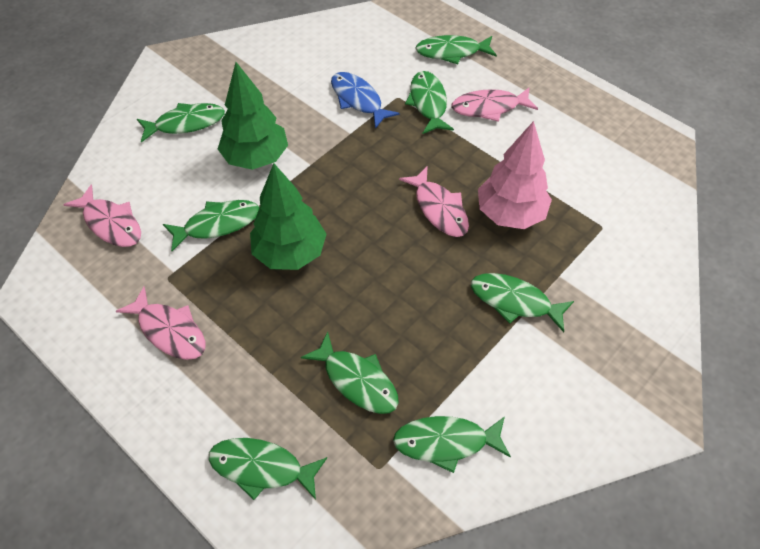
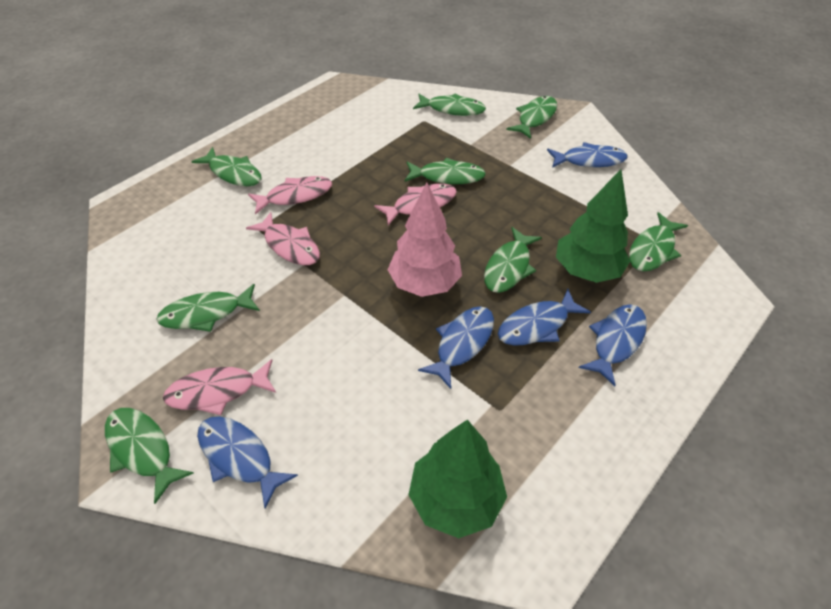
blue fish: [331,72,400,129] = 1 -> [197,416,298,509] [418,306,494,389] [498,289,591,346] [547,142,628,168] [579,304,647,386] = 5

